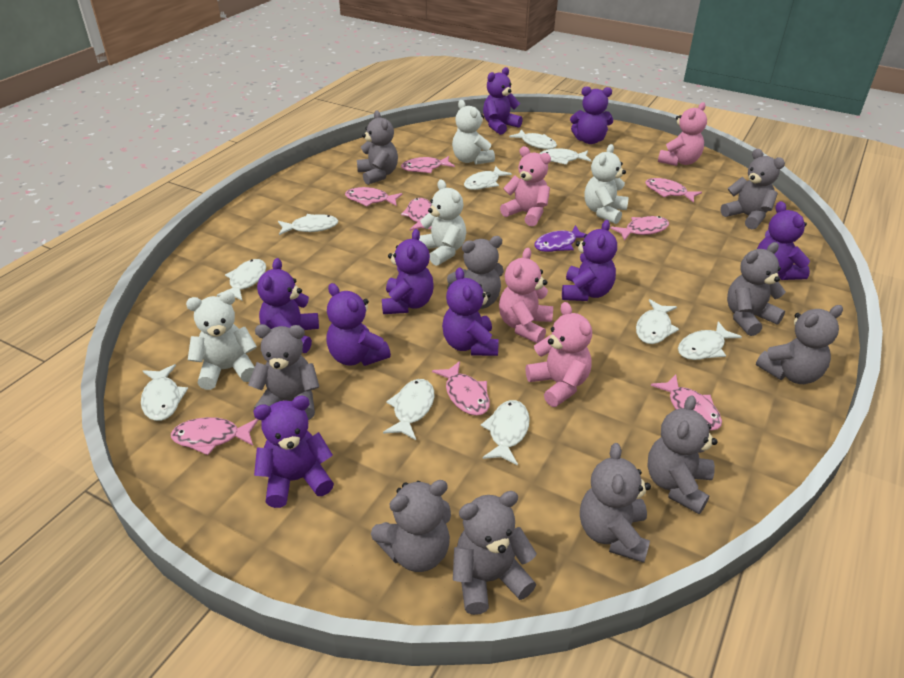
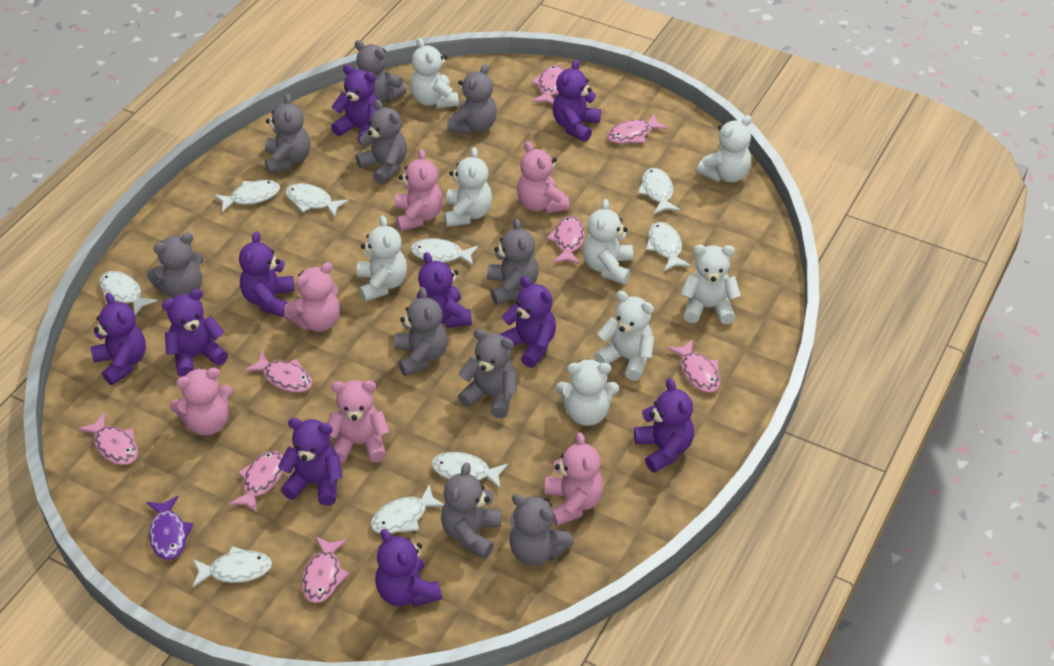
pink teddy bear: [499,248,553,343] [500,146,551,226] [526,302,592,407] [658,102,707,166] = 4 -> [170,368,233,435] [284,262,340,332] [327,380,390,463] [395,149,443,231] [517,141,570,214] [545,432,603,526] = 6
purple teddy bear: [253,396,334,508] [257,258,319,353] [326,283,391,366] [382,229,434,314] [442,267,499,356] [483,67,523,135] [562,220,617,301] [570,86,613,144] [757,201,810,280] = 9 -> [91,293,146,385] [162,289,228,377] [239,231,295,317] [278,418,342,506] [331,65,378,145] [375,529,442,607] [417,252,472,328] [500,276,556,368] [553,60,601,142] [634,378,694,473] = 10
white fish: [141,364,188,421] [217,259,266,301] [278,214,338,235] [383,379,434,440] [464,166,512,190] [481,400,530,465] [509,129,557,149] [539,148,592,165] [636,299,679,344] [678,321,742,360] = 10 -> [99,271,157,315] [193,546,272,587] [214,180,280,212] [285,183,348,217] [370,485,444,534] [411,238,478,266] [432,452,508,488] [638,168,680,214] [646,222,691,271] = 9
white teddy bear: [186,291,257,390] [419,179,466,266] [452,100,495,165] [584,144,629,224] = 4 -> [357,216,407,302] [410,38,459,108] [444,147,492,227] [556,359,619,426] [583,199,633,284] [594,291,654,381] [681,245,741,324] [697,115,752,183] = 8

